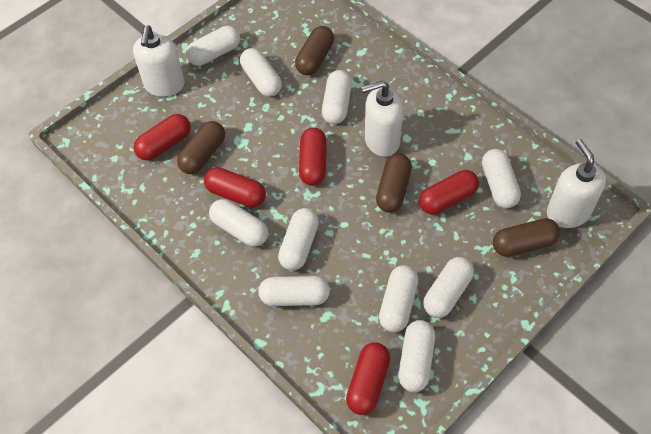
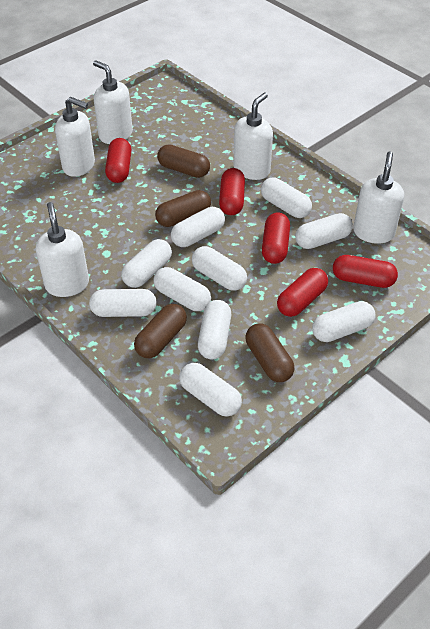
white soap dispenser: [133,25,185,97] [361,81,403,157] [547,139,606,228] = 3 -> [36,202,89,297] [55,97,95,177] [93,60,133,144] [234,93,273,180] [353,151,404,244] = 5

